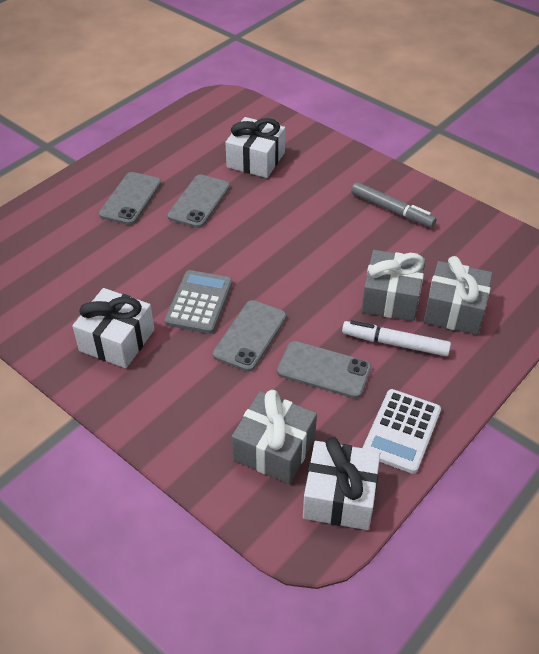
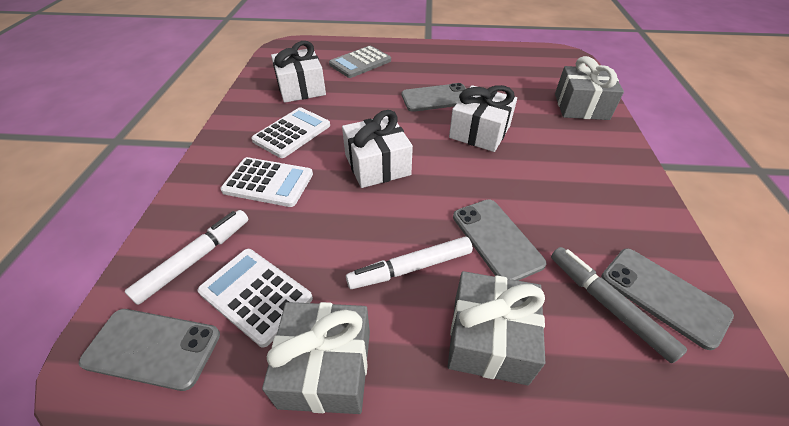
white calculator: [362,389,441,474] = 1 -> [197,249,313,347] [220,157,313,207] [251,107,330,158] = 3
white marker: [342,320,451,356] = 1 -> [125,210,249,305] [346,237,473,289] = 2

